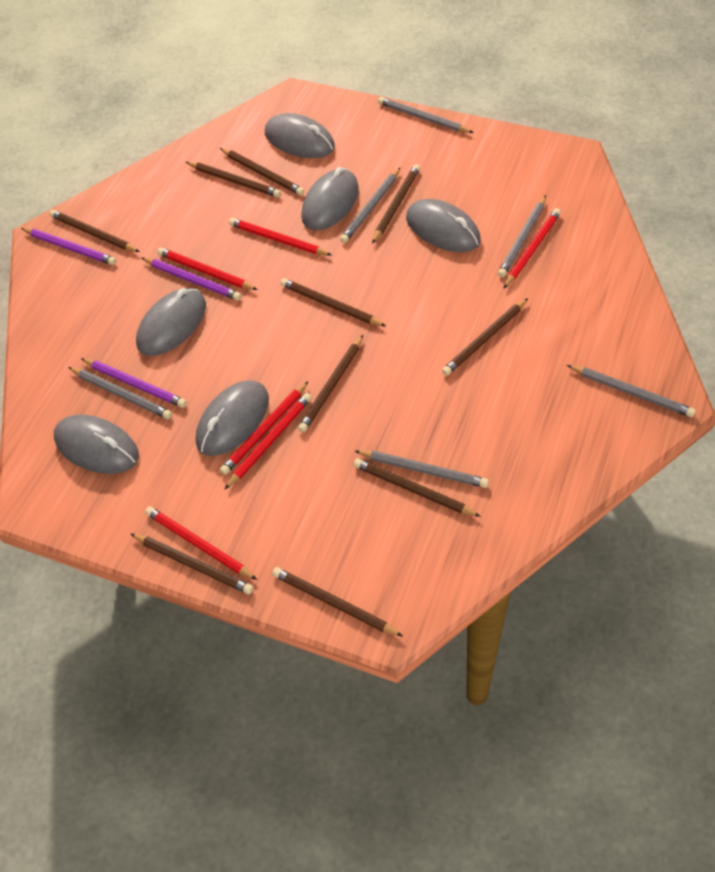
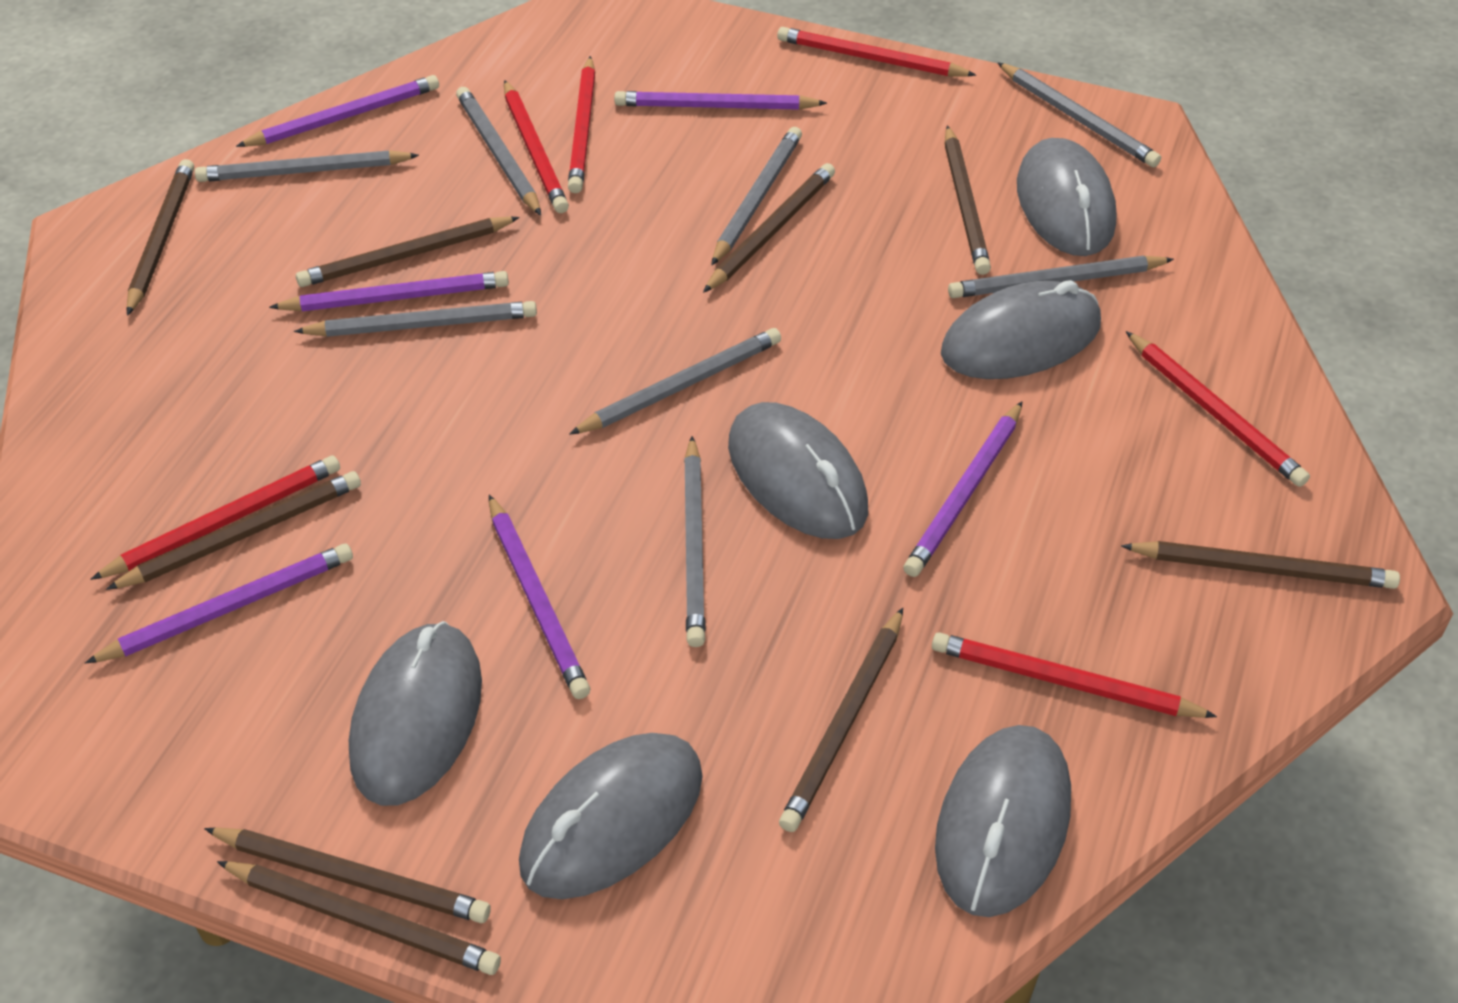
brown pencil: [49,210,140,252] [130,533,253,595] [186,162,281,197] [220,148,304,195] [272,567,403,636] [280,278,386,326] [298,335,363,432] [354,458,481,517] [372,164,420,244] [442,298,528,376] = 10 -> [106,471,361,590] [127,159,194,316] [204,827,491,923] [217,861,501,975] [296,217,520,287] [703,163,835,293] [779,608,903,832] [945,125,991,275] [1121,541,1400,589] = 9
grey pencil: [68,367,172,419] [340,168,400,243] [355,450,489,488] [378,97,474,133] [498,196,546,278] [567,365,696,417] = 6 -> [195,150,419,182] [294,301,537,337] [456,87,541,216] [569,328,781,435] [684,436,706,647] [711,127,802,266] [948,256,1174,298] [997,62,1161,167] = 8
purple pencil: [21,228,117,265] [81,358,187,408] [142,258,241,300] = 3 -> [85,544,353,663] [236,75,439,147] [269,271,509,311] [489,495,590,699] [614,91,827,110] [903,402,1022,577] = 6

